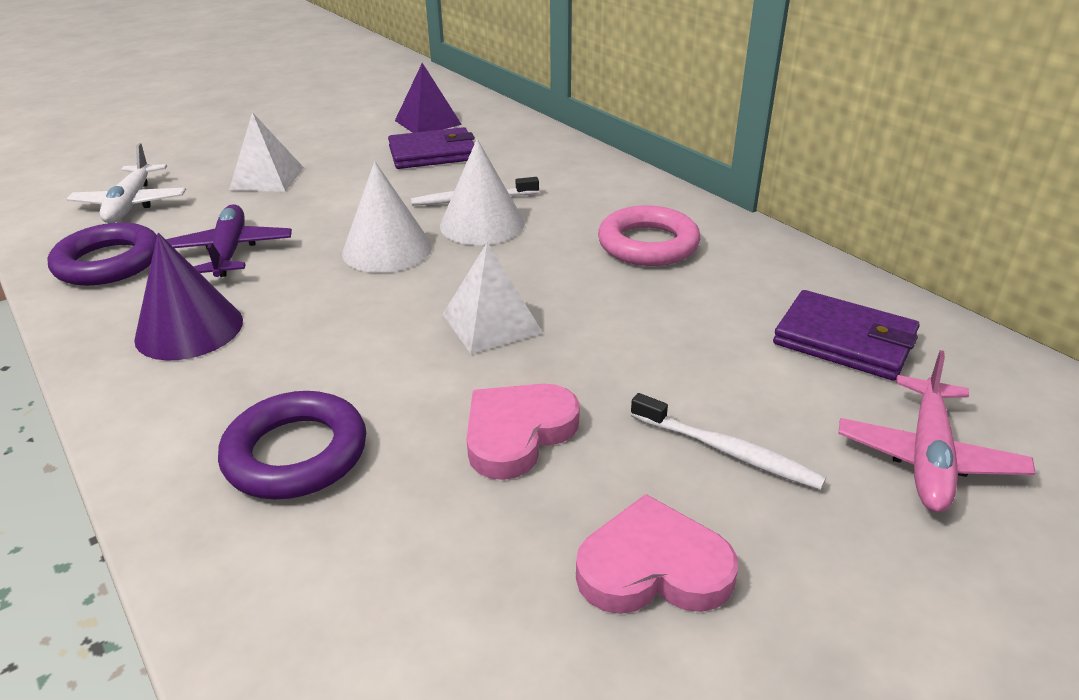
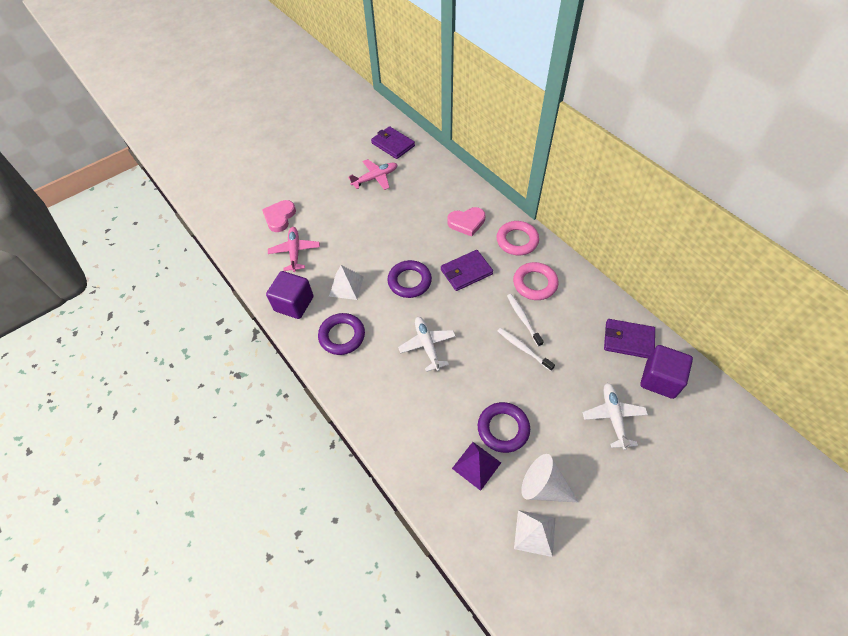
pink plane: [838,350,1036,512] = 1 -> [268,227,320,272] [348,159,398,190] = 2
pink ring: [598,205,700,266] = 1 -> [497,221,539,255] [513,262,558,300] = 2
purple cone: [134,233,243,360] = 1 -> none = 0
purple cube: none = 0 -> [266,271,314,319] [640,345,693,399] = 2
purple plane: [165,204,292,277] = 1 -> none = 0
purple ring: [48,222,157,286] [218,391,366,499] = 2 -> [318,313,365,355] [387,260,432,298] [478,402,530,453] = 3
purple wallet: [388,127,475,169] [773,290,920,381] = 2 -> [371,126,415,159] [441,250,493,291] [604,319,655,358] = 3
white cone: [342,161,432,273] [440,139,525,245] = 2 -> [521,454,579,503] = 1
white plane: [67,143,186,223] = 1 -> [398,317,456,372] [582,383,648,450] = 2

